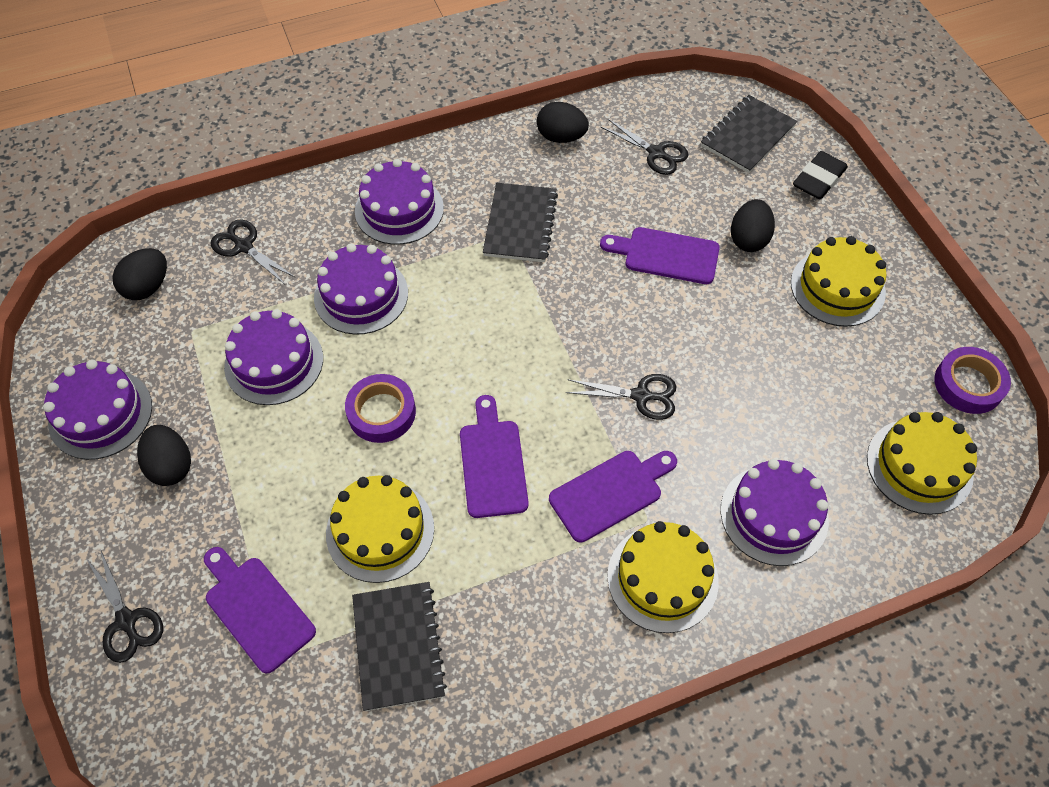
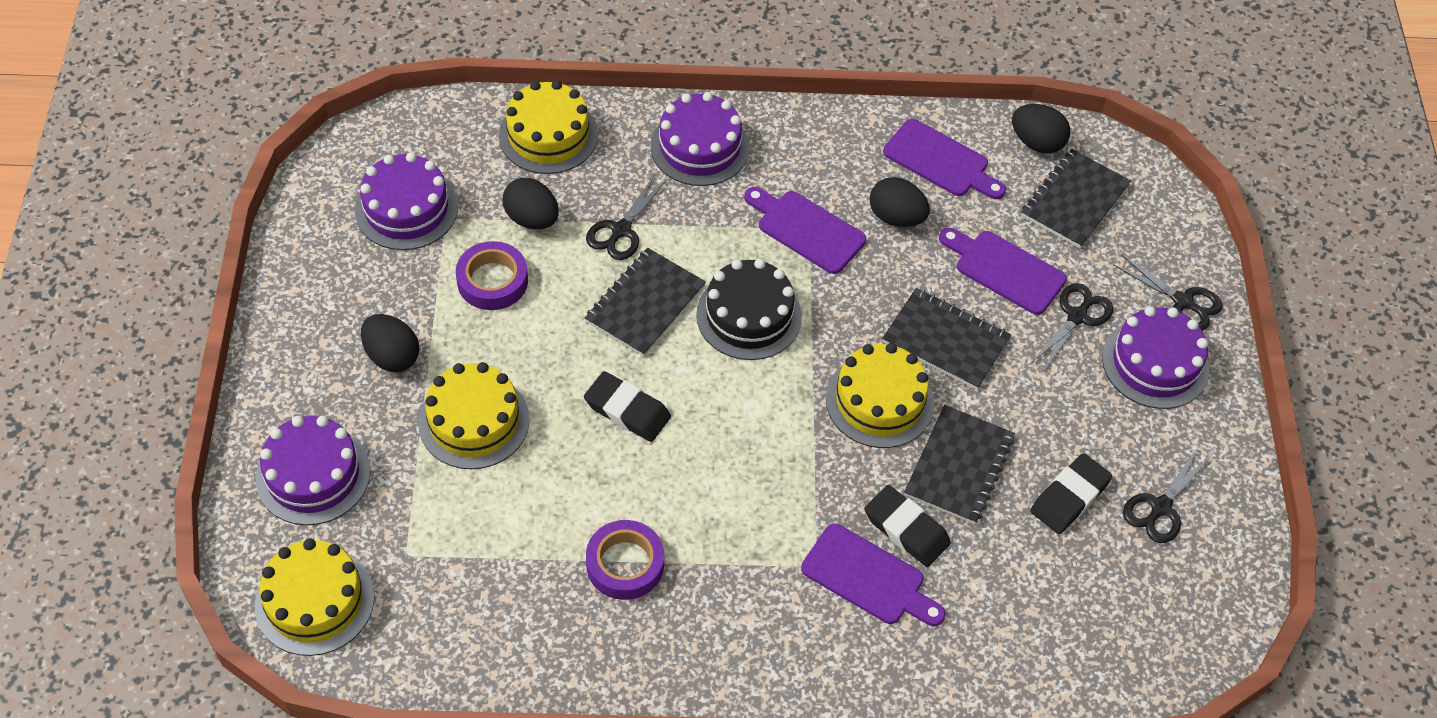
black cake: none = 0 -> [696,259,802,360] = 1
black eraser: [793,151,848,199] = 1 -> [584,371,671,442] [864,485,951,567] [1030,453,1112,534] = 3
black notebook: [352,582,447,711] [483,183,558,262] [701,95,797,173] = 3 -> [585,248,706,357] [882,288,1011,390] [904,405,1015,524] [1021,149,1131,249] = 4
purple cake: [43,360,152,460] [224,309,323,405] [314,243,408,335] [355,159,444,245] [721,459,829,566] = 5 -> [256,416,370,525] [355,152,458,250] [651,92,749,186] [1102,306,1209,409] = 4

